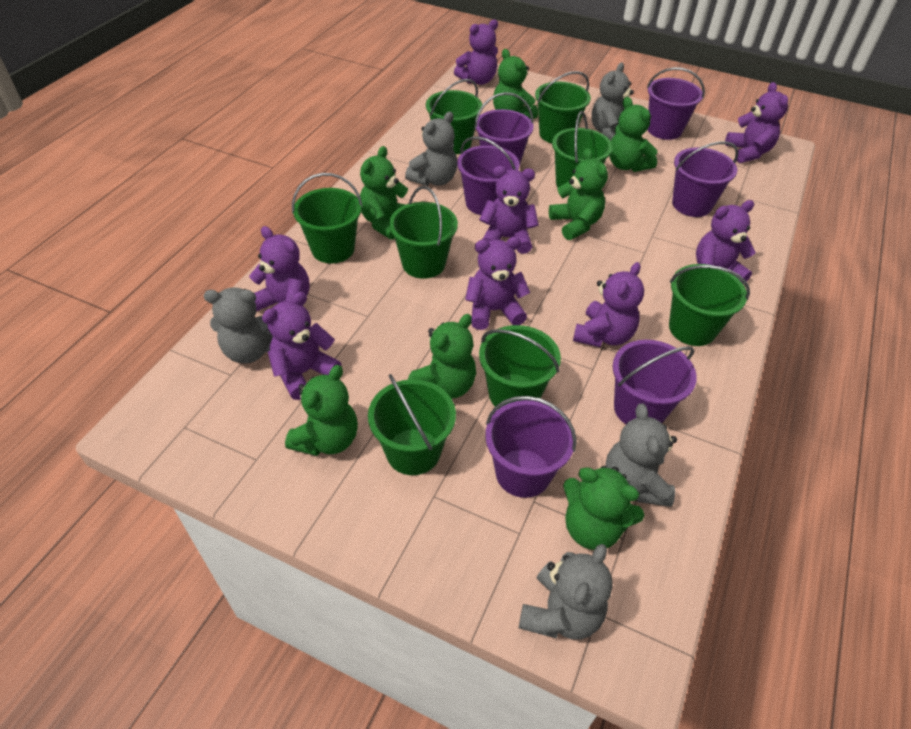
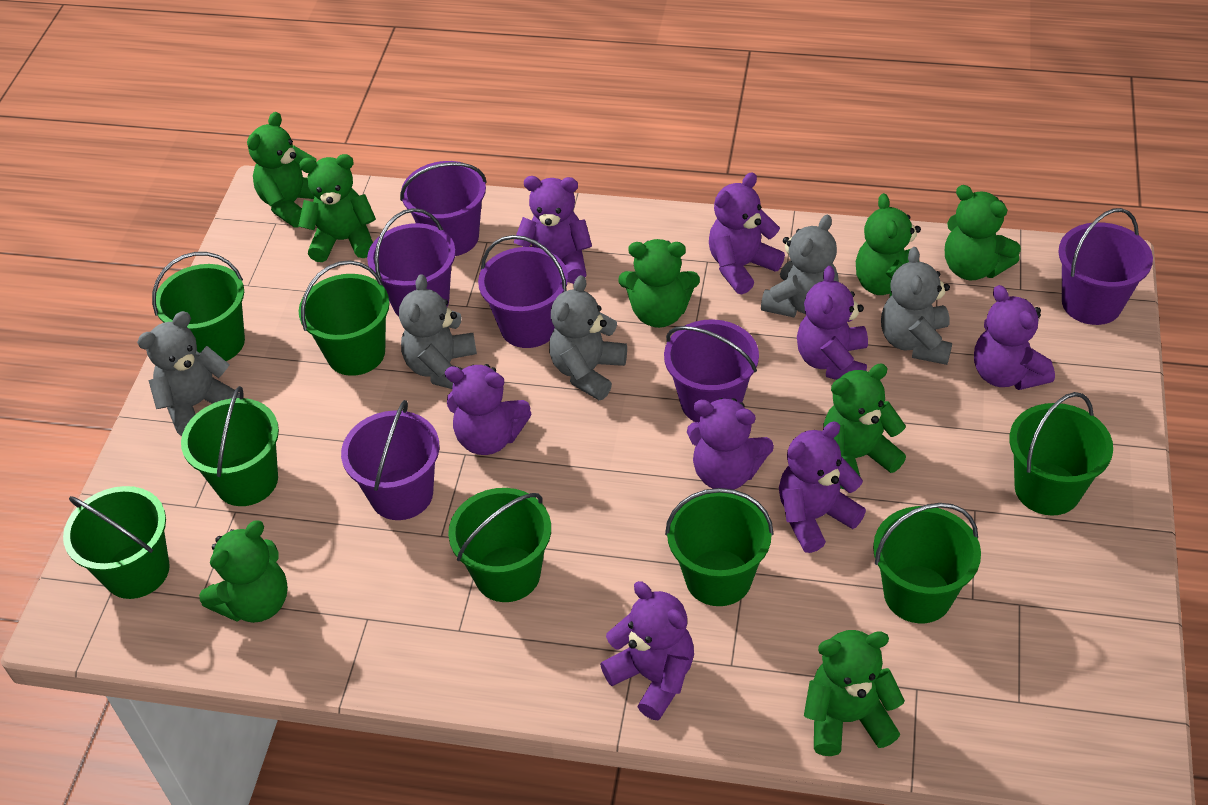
green teddy bear: [285,365,358,456] [360,146,408,240] [408,314,476,399] [493,49,538,119] [549,148,608,240] [563,466,644,550] [609,97,657,172] = 7 -> [199,520,288,623] [247,112,317,227] [298,154,376,262] [619,239,700,328] [804,630,905,756] [824,363,906,490] [856,193,921,298] [945,185,1021,280] = 8

